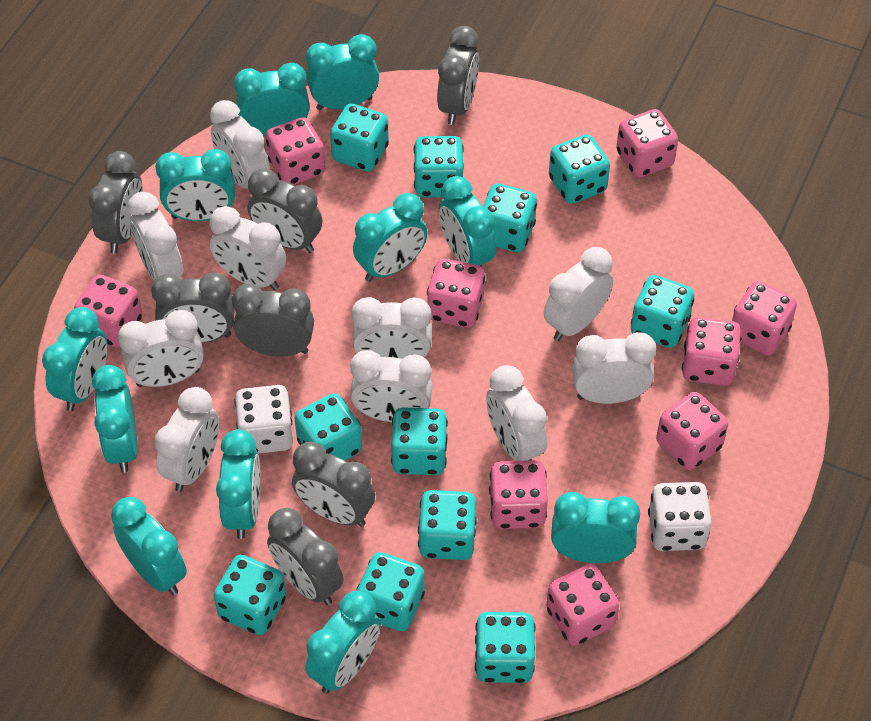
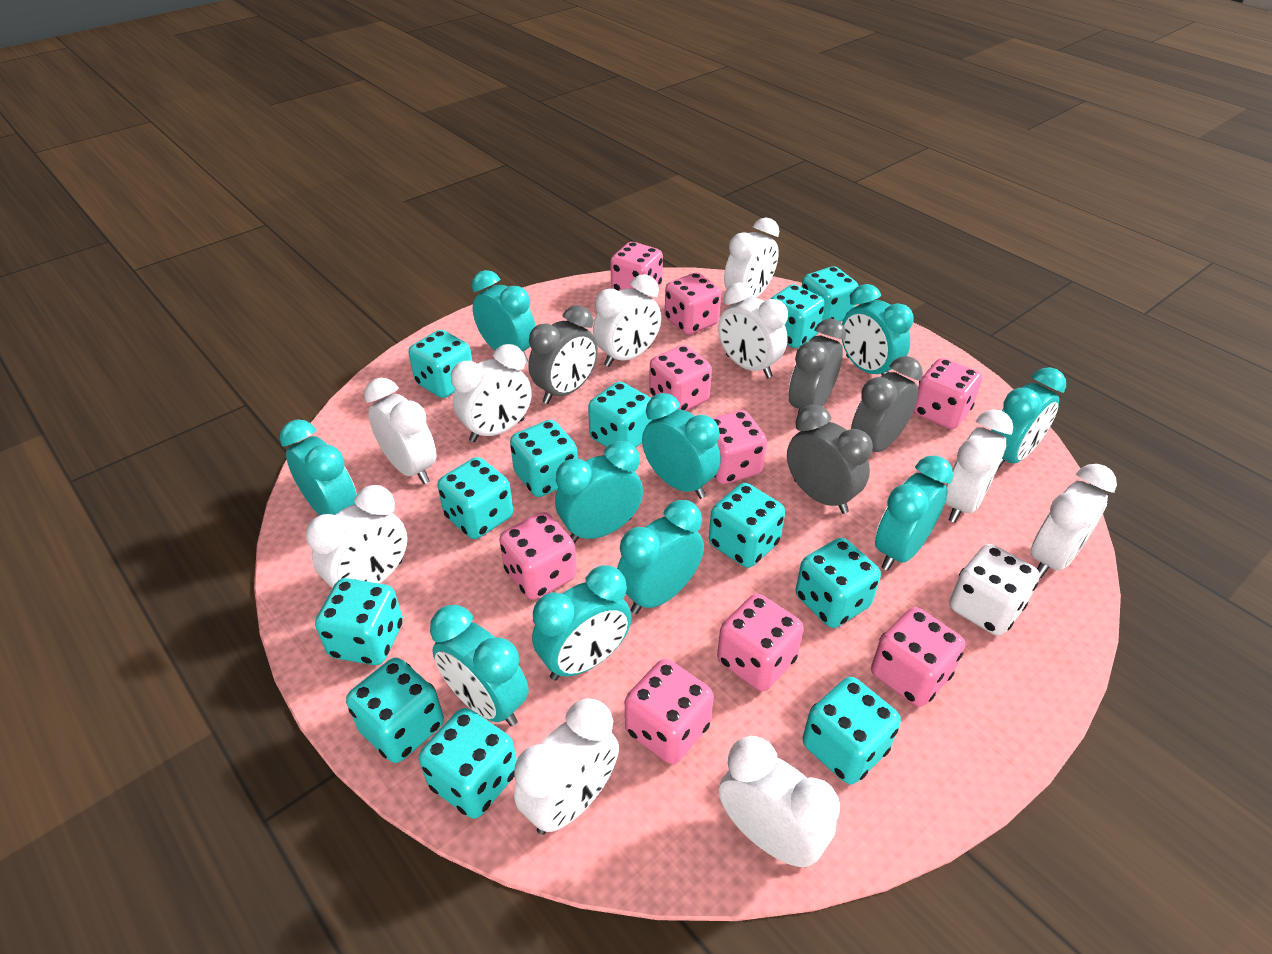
grey clock: [88,151,143,253] [151,273,234,343] [232,284,314,357] [248,168,322,253] [267,508,344,605] [292,442,375,527] [437,26,479,125] = 7 -> [528,305,598,404] [787,405,873,514] [789,319,846,413] [851,356,923,452] = 4
turquoise clock: [42,307,107,411] [92,365,137,473] [111,497,187,595] [155,149,235,221] [216,429,261,539] [234,63,310,136] [306,34,379,111] [306,591,381,694] [353,193,427,282] [439,176,496,267] [551,492,640,563] = 11 -> [280,419,357,515] [430,605,529,726] [472,270,535,363] [532,565,631,681] [555,441,643,543] [617,500,704,614] [642,393,721,499] [842,284,914,375] [875,455,953,571] [991,367,1066,471] = 10
turquoise dice: [214,555,286,635] [294,393,362,461] [330,104,389,172] [356,552,425,631] [391,407,448,475] [413,136,464,197] [418,490,477,560] [475,612,536,683] [483,183,537,252] [549,134,610,204] [631,275,694,348] = 11 -> [315,578,403,665] [346,658,444,763] [409,330,472,398] [419,708,517,819] [438,457,513,539] [510,420,578,497] [588,382,652,448] [709,483,785,568] [770,284,825,348] [796,538,881,628] [802,266,859,322] [803,677,901,784] = 12
white dice: [234,385,293,454] [648,482,712,551] = 2 -> [949,544,1040,636] = 1

